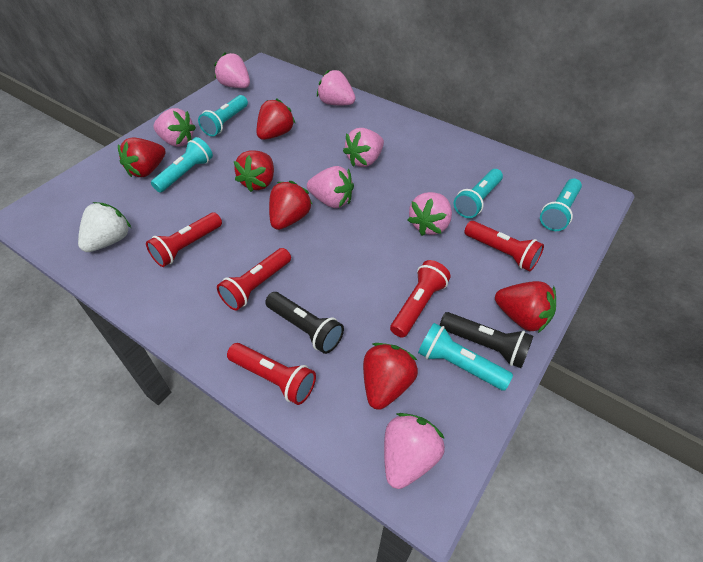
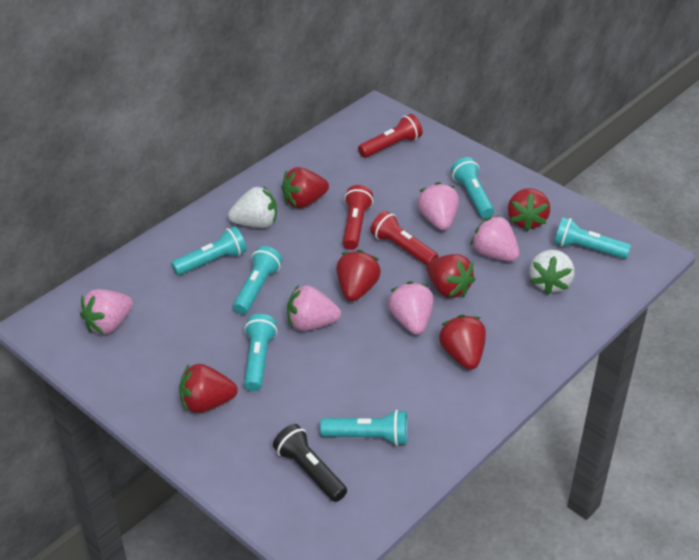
black flashlight: [265,292,344,354] [440,312,533,368] = 2 -> [273,424,347,502] = 1
pink strawberry: [153,108,196,147] [214,52,250,88] [307,166,354,208] [317,70,356,105] [343,128,384,167] [384,413,445,489] [408,192,452,236] = 7 -> [80,289,133,335] [287,285,341,331] [388,281,434,335] [417,182,459,231] [471,215,520,262] = 5
red flashlight: [146,213,222,267] [217,248,291,310] [227,343,316,405] [390,260,451,338] [464,221,544,271] = 5 -> [343,185,373,250] [358,114,422,158] [370,211,438,265] = 3
turquoise flashlight: [151,137,213,192] [198,95,248,136] [418,323,513,391] [454,169,503,218] [540,179,582,231] = 5 -> [171,226,247,275] [233,246,282,315] [244,314,277,391] [320,410,407,446] [451,157,494,218] [554,217,631,259] = 6
white strawberry: [78,202,131,252] = 1 -> [228,187,277,228] [530,249,575,295] = 2

